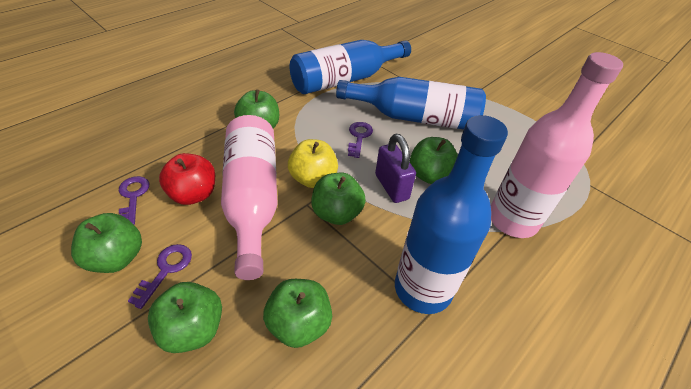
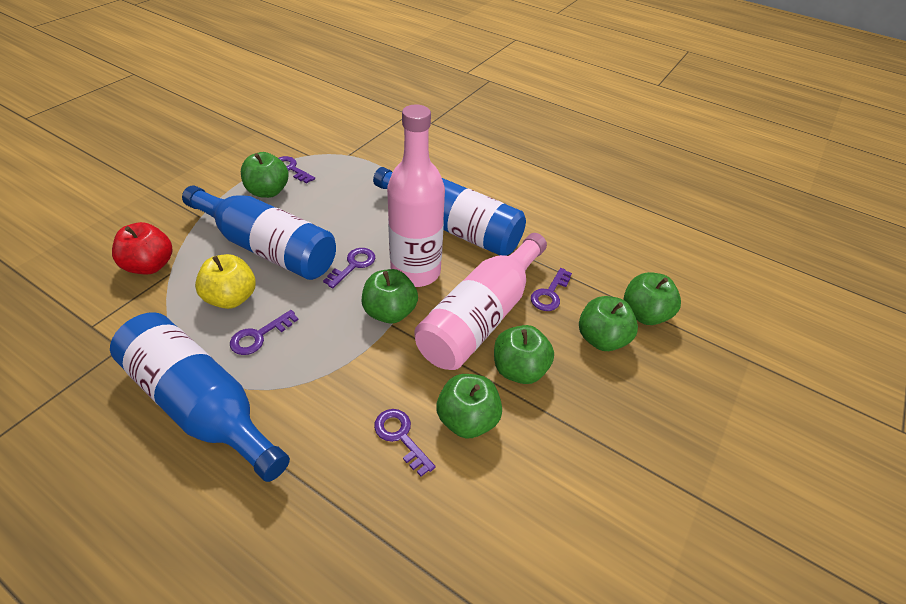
purple key: [119,176,149,225] [128,244,192,309] [348,122,373,158] = 3 -> [230,310,299,355] [279,156,315,184] [323,248,375,288] [374,409,436,477] [531,268,572,311] = 5
purple padlock: [375,134,416,203] = 1 -> none = 0

